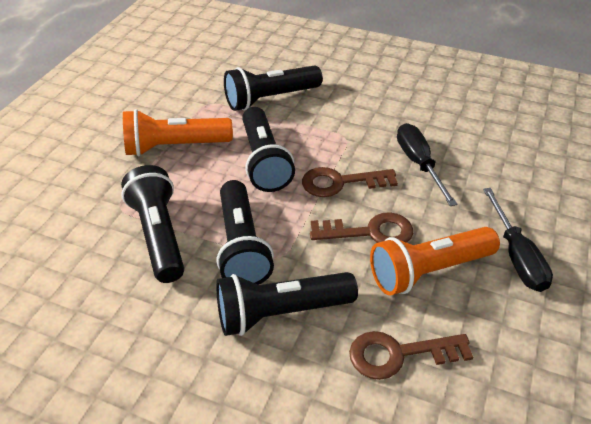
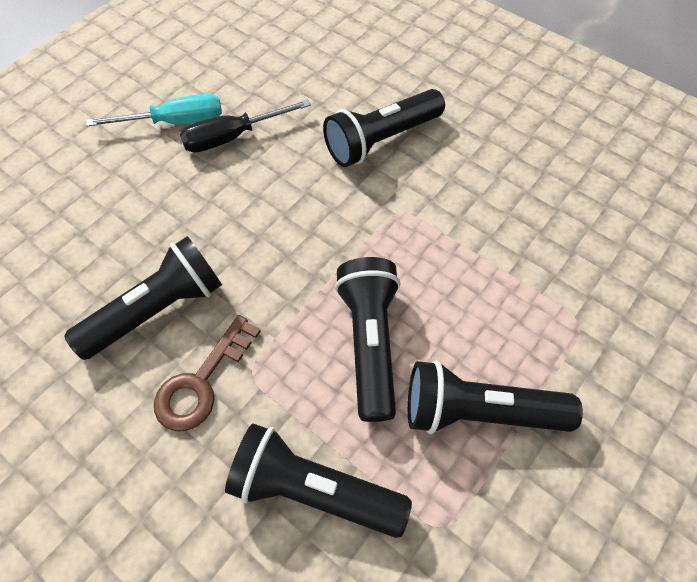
black screwdriver: [397,123,457,206] [483,188,553,292] = 2 -> [180,99,311,153] = 1
brown key: [302,167,398,197] [310,212,413,243] [349,331,473,380] = 3 -> [154,315,261,431] = 1
orange flashlight: [123,109,233,156] [370,227,500,296] = 2 -> none = 0
turquoise screwdriver: none = 0 -> [86,94,222,127] = 1

